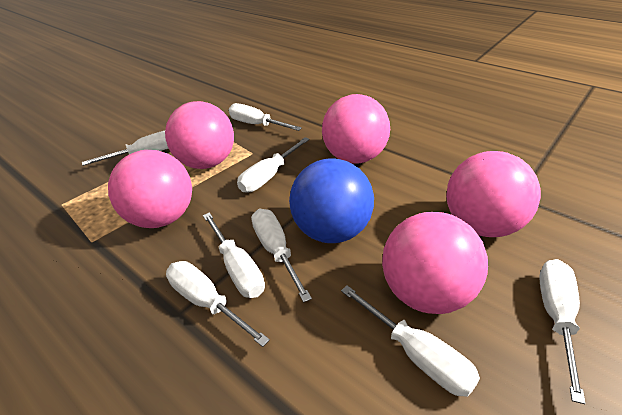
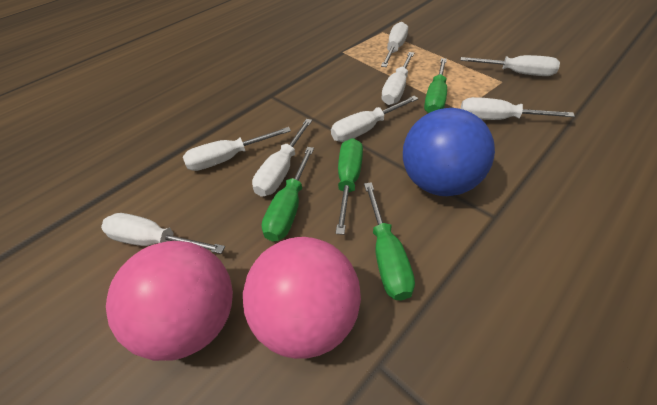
green screwdriver: none = 0 -> [261,147,314,242] [336,138,363,235] [364,182,415,300] [424,58,447,113] = 4
pink ball: [108,150,192,228] [165,101,234,169] [322,94,390,164] [382,212,488,314] [446,151,541,237] = 5 -> [106,241,233,361] [243,237,361,359] = 2

